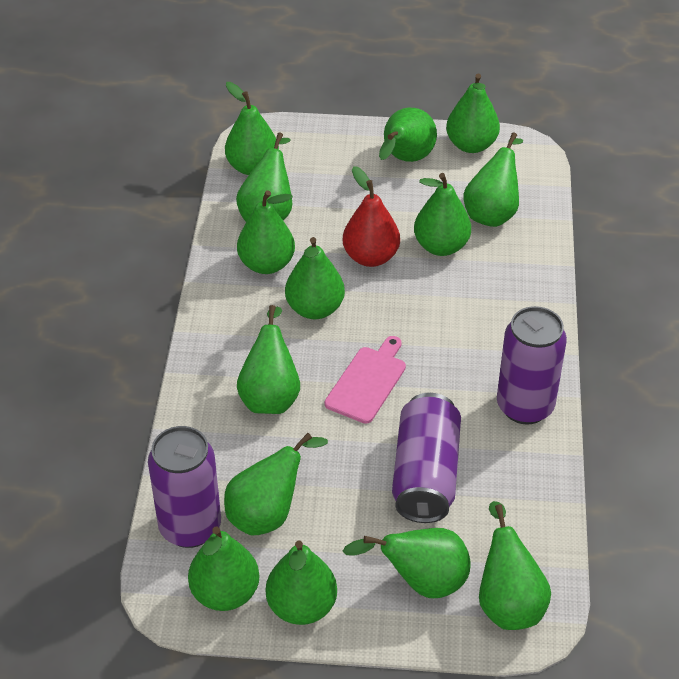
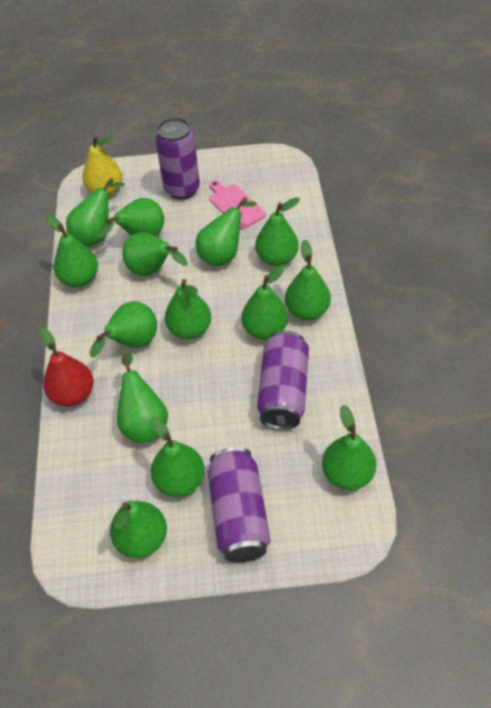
yellow pear: none = 0 -> [82,136,123,196] = 1

